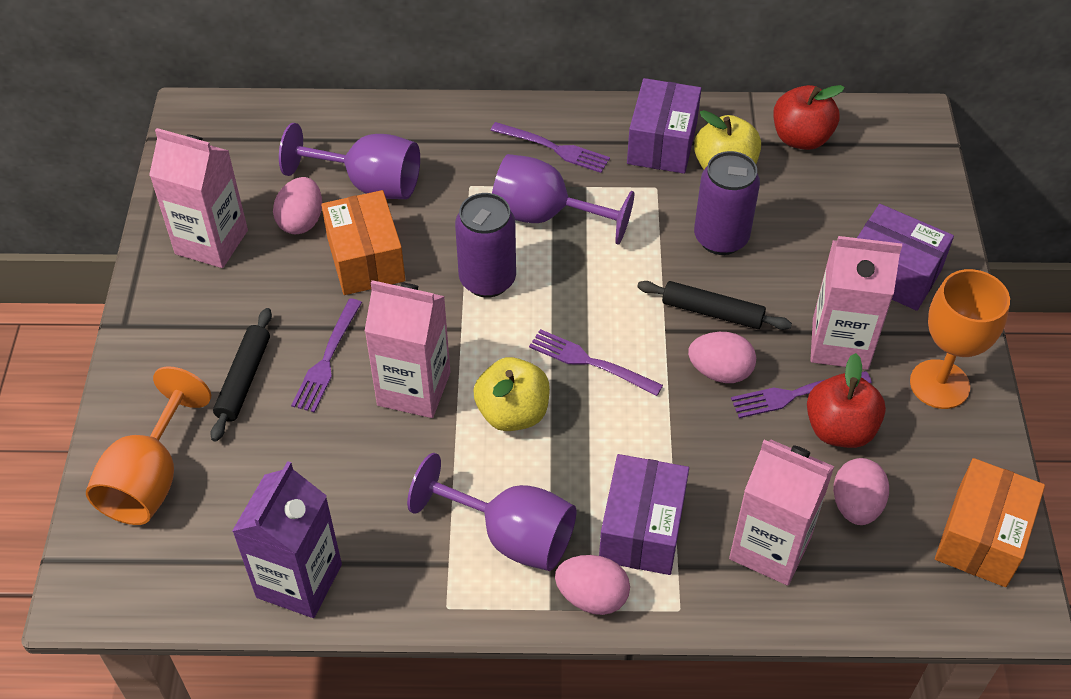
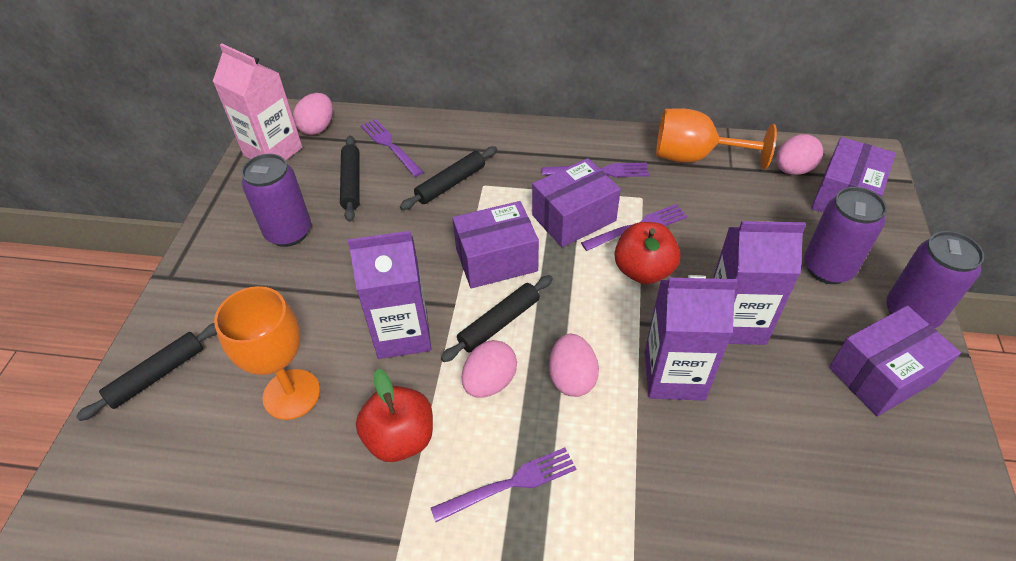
black rolling pin: [210,308,272,442] [637,281,792,330] = 2 -> [76,323,217,421] [340,136,360,222] [400,146,497,210] [441,275,553,362] = 4
orange box: [321,190,405,295] [935,458,1045,587] = 2 -> none = 0
pink carton: [149,128,248,268] [365,280,450,418] [729,440,835,586] [810,236,902,370] = 4 -> [213,44,302,160] = 1
purple box: [599,454,689,575] [627,78,701,174] [857,204,954,311] = 3 -> [452,201,539,288] [532,158,621,247] [811,137,896,213] [829,306,961,416] = 4
purple can: [455,193,516,298] [694,151,760,255] = 2 -> [241,154,311,247] [804,187,887,284] [886,231,984,328] = 3
purple carton: [232,461,342,618] = 1 -> [348,231,431,359] [645,275,738,400] [713,221,806,345] = 3
purple goblet: [279,123,420,199] [407,453,576,571] [492,154,634,245] = 3 -> none = 0
yellow apple: [473,357,550,431] [694,110,761,169] = 2 -> none = 0

